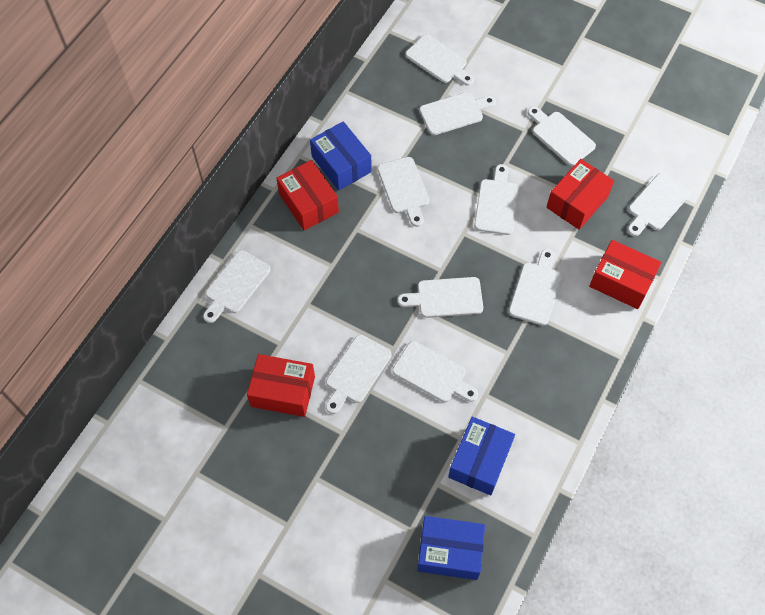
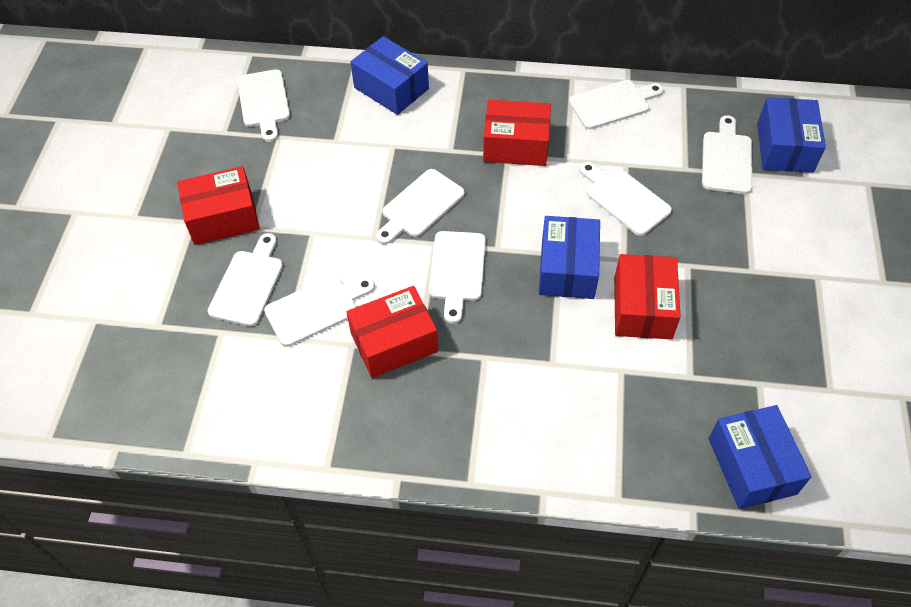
blue box: [310,121,372,191] [417,516,485,580] [448,417,515,495] = 3 -> [351,36,429,115] [539,216,600,299] [708,405,812,509] [757,97,826,173] = 4
white cutting board: [203,250,270,323] [326,335,391,414] [377,157,429,227] [392,341,478,402] [398,277,483,318] [405,35,474,86] [419,92,496,135] [474,164,519,235] [509,249,562,326] [528,106,596,166] [627,173,690,236] = 11 -> [208,233,283,326] [237,69,290,142] [264,276,375,347] [376,169,465,244] [429,231,486,324] [569,80,664,129] [579,162,672,236] [702,115,752,194] = 8

